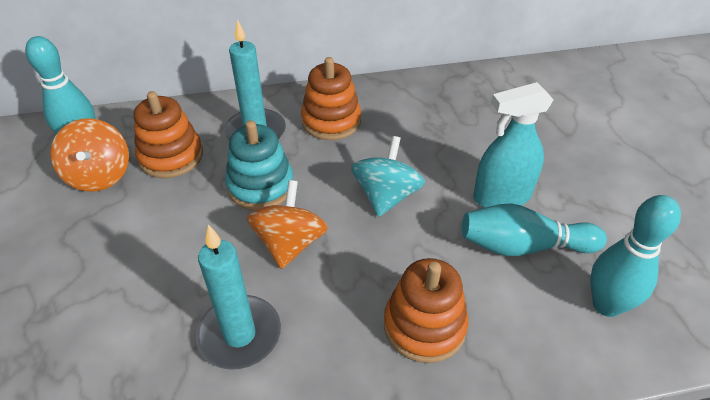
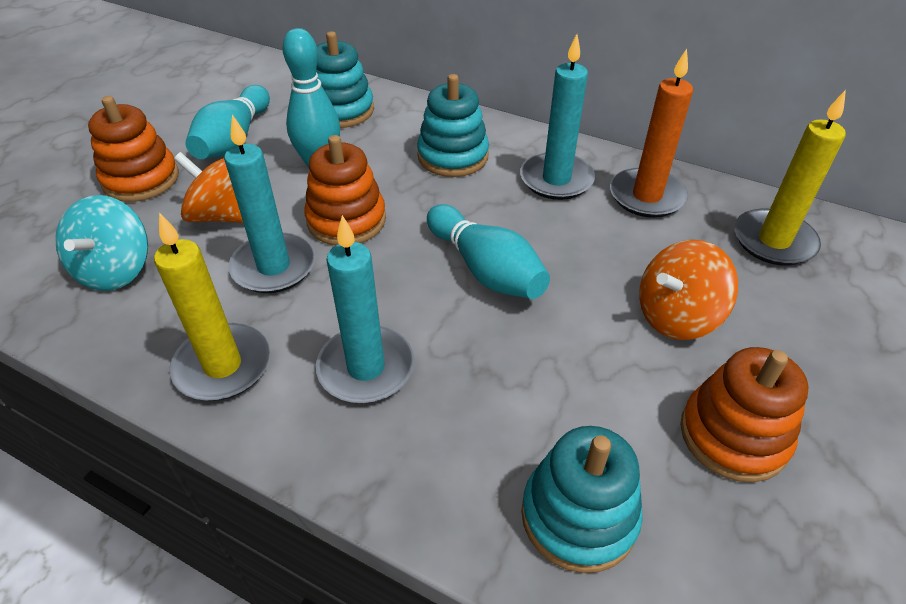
orange candle: none = 0 -> [610,49,693,218] = 1
turquoise candle: [196,224,281,370] [224,19,286,140] = 2 -> [224,115,315,293] [316,215,415,403] [520,34,595,200] = 3
turquoise spray bottle: [473,82,553,208] = 1 -> none = 0
turquoise stacking toy: [225,120,294,210] = 1 -> [316,31,374,128] [417,74,489,177] [521,426,643,573] = 3
yellow candle: none = 0 -> [154,212,270,401] [734,90,846,266] = 2

